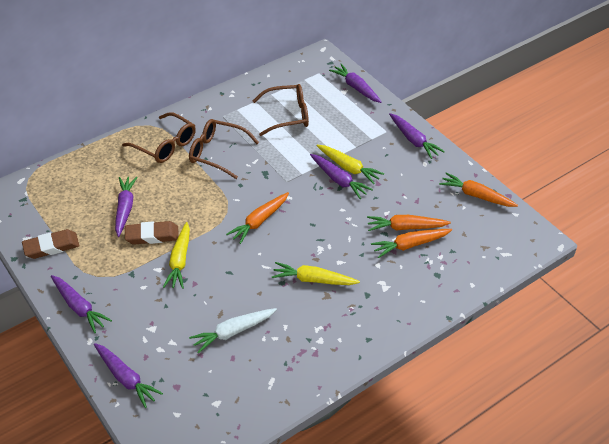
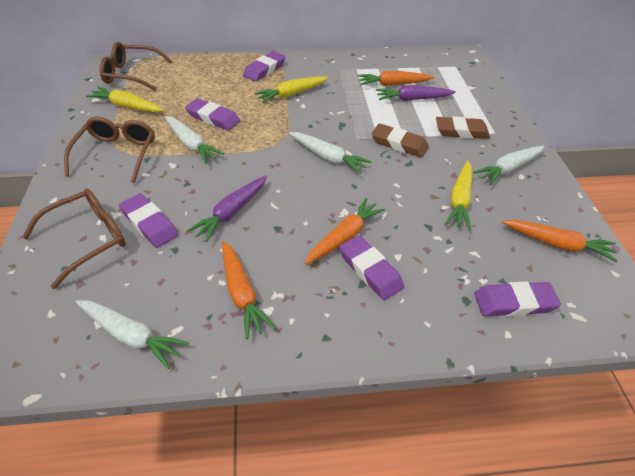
purple carrot: [51,275,112,333] [94,343,163,408] [115,177,138,237] [310,154,373,199] [329,64,382,103] [389,113,445,159] = 6 -> [187,176,267,242] [376,85,456,101] = 2
purple eraser: none = 0 -> [119,193,178,248] [185,98,240,131] [243,51,286,82] [339,235,404,300] [474,281,561,316] = 5
white carrot: [189,308,277,353] = 1 -> [76,300,189,369] [165,116,224,164] [289,132,372,174] [473,146,545,185] = 4

